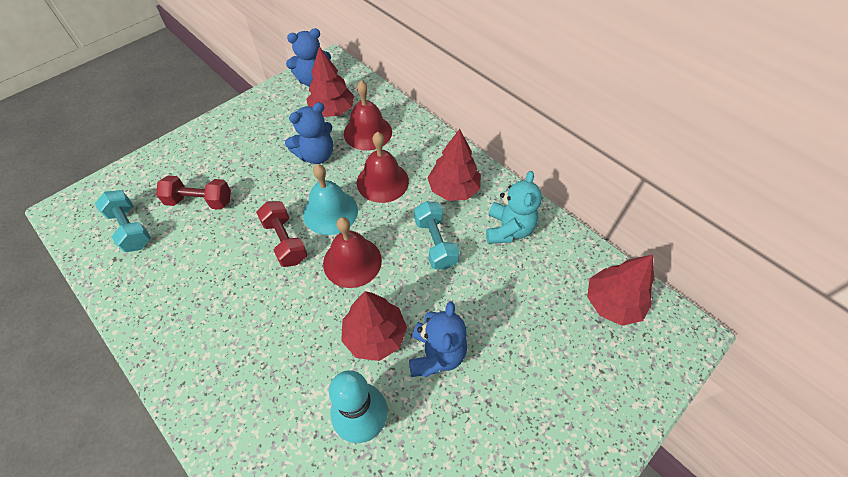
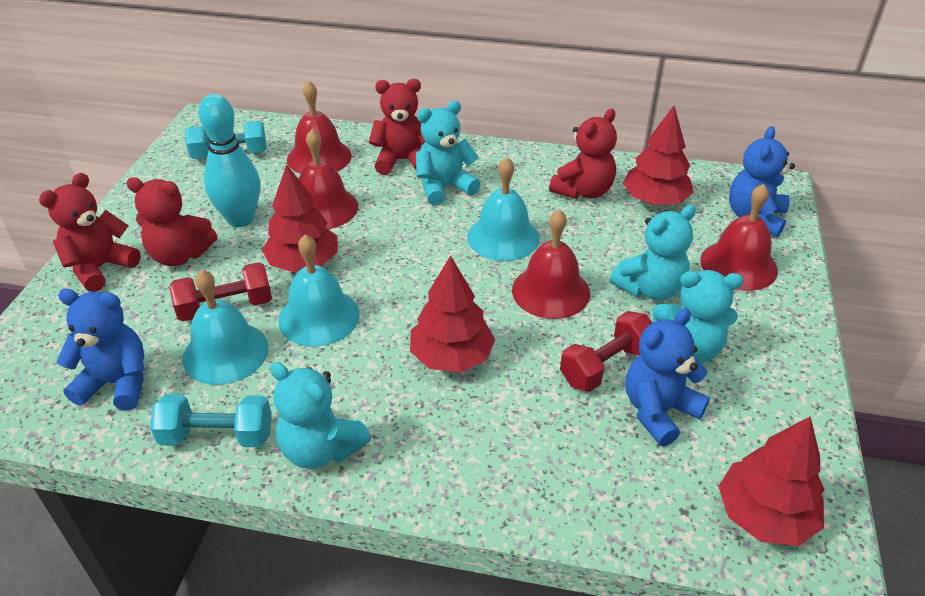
red bell: [323,217,382,288] [344,80,392,151] [357,132,409,203] = 3 -> [287,81,352,174] [299,129,358,229] [512,209,590,319] [700,184,778,291] = 4
red teddy bear: none = 0 -> [39,173,141,292] [126,177,217,266] [369,79,426,175] [549,109,617,199] = 4
turquoise bell: [303,164,358,235] = 1 -> [182,269,268,385] [278,234,360,347] [467,157,540,261] = 3
turquoise teddy bear: [486,171,542,244] = 1 -> [270,362,371,469] [416,101,480,206] [610,205,696,301] [652,270,743,363] = 4

